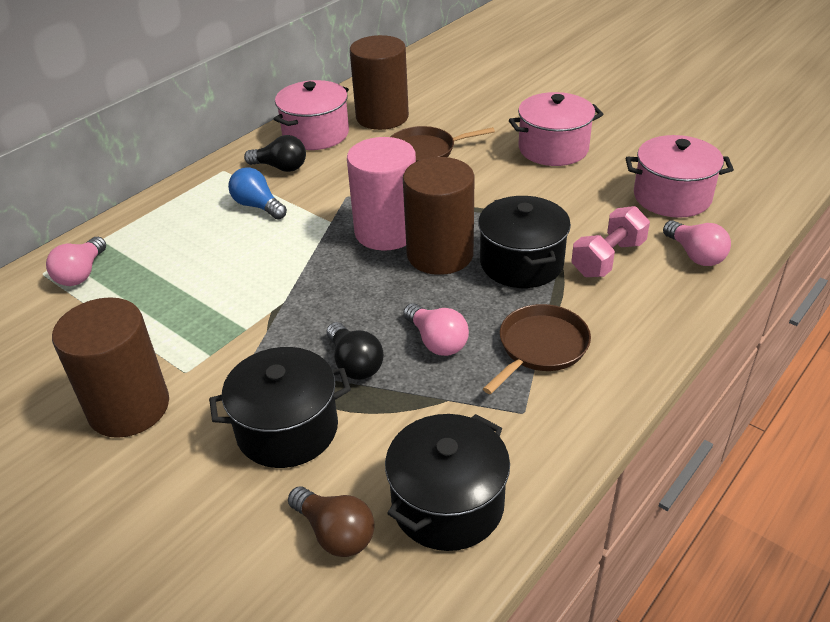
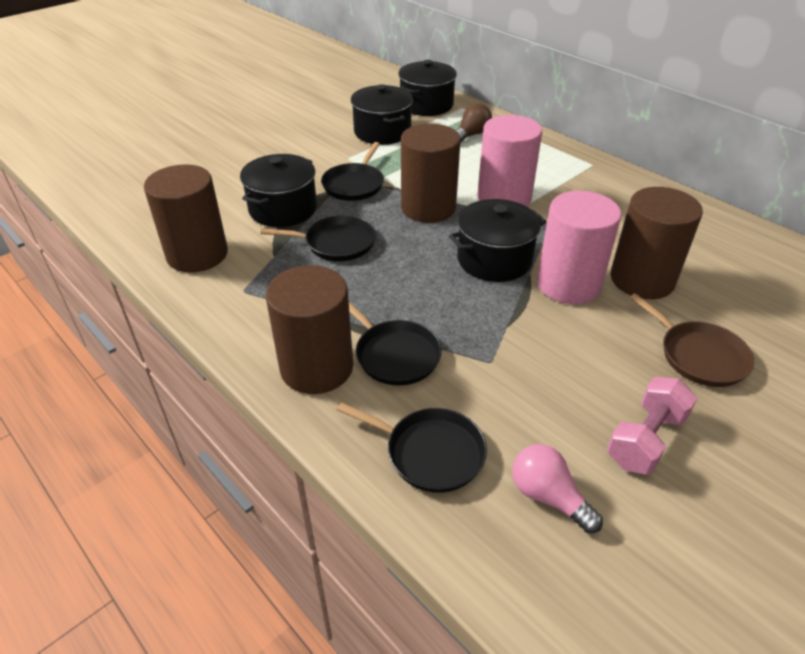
black light bulb: [244,135,306,172] [327,322,384,380] = 2 -> none = 0
black pan: none = 0 -> [260,215,376,261] [321,142,384,201] [337,402,487,493] [349,302,442,386] = 4
black pot: [209,347,351,468] [385,414,510,551] [478,196,571,288] = 3 -> [240,154,317,227] [351,85,413,145] [398,60,457,116] [449,199,546,282] = 4
blue light bulb: [228,167,287,220] = 1 -> none = 0
brown cylinder: [52,297,169,438] [350,35,409,130] [403,157,474,275] = 3 -> [144,164,228,273] [266,265,353,394] [401,124,461,223] [610,187,703,299] = 4
brown pan: [391,126,495,162] [483,304,591,394] = 2 -> [630,293,754,387] = 1
pink cylinder: [347,137,416,251] = 1 -> [477,115,542,207] [537,191,621,304] = 2
pink light bulb: [46,237,106,286] [403,303,469,356] [663,220,731,266] = 3 -> [512,444,603,534] = 1
pink pot: [274,80,349,150] [509,92,603,166] [626,135,734,218] = 3 -> none = 0

